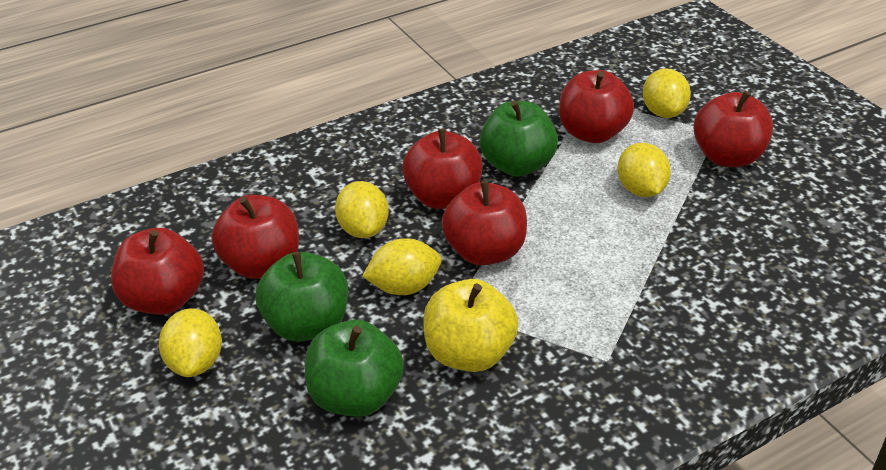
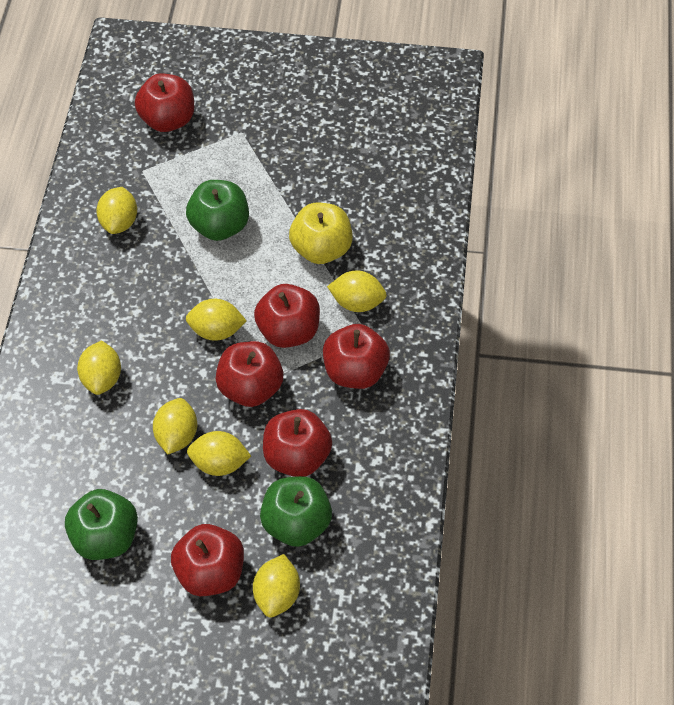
yellow lemon: [159,308,222,377] [335,181,389,238] [362,238,442,295] [618,143,671,197] [643,68,691,118] = 5 -> [77,340,121,395] [96,187,137,234] [153,398,197,454] [186,299,247,341] [187,431,251,476] [253,554,300,618] [327,270,387,312] = 7

